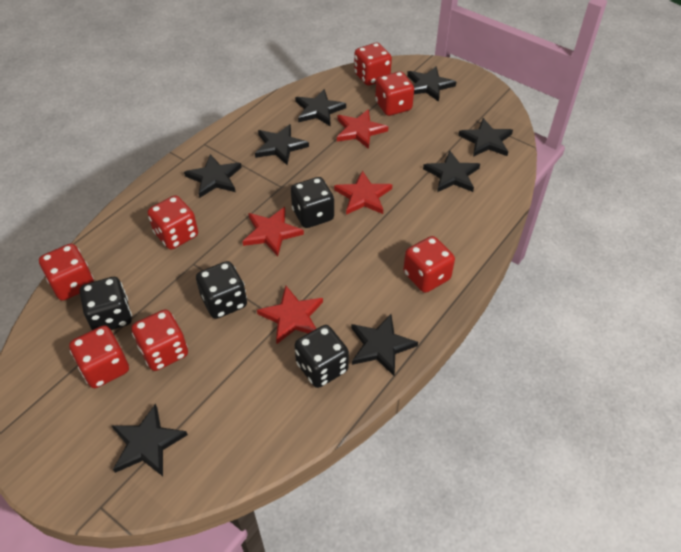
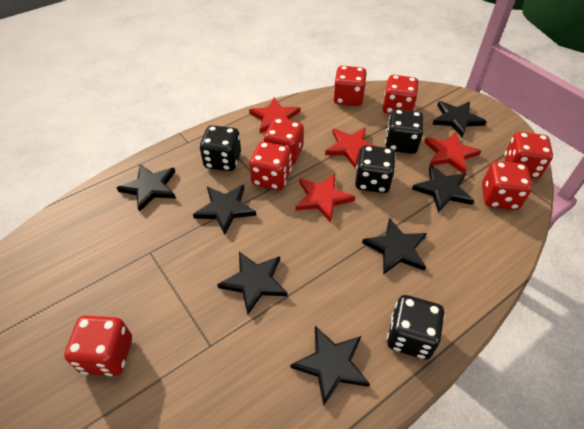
black star: [112,404,188,476] [184,154,242,198] [255,124,309,165] [295,89,346,126] [351,314,418,376] [407,66,456,102] [423,151,480,192] [458,118,513,157] = 8 -> [117,164,176,212] [193,185,256,235] [217,252,287,315] [291,326,370,406] [362,218,427,275] [412,164,474,213] [432,101,487,138] = 7

